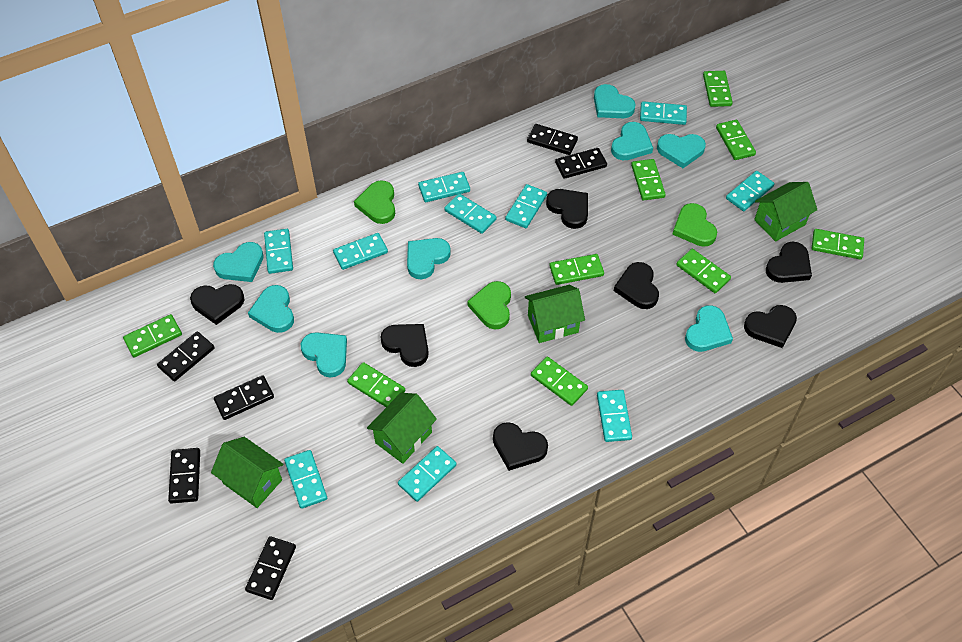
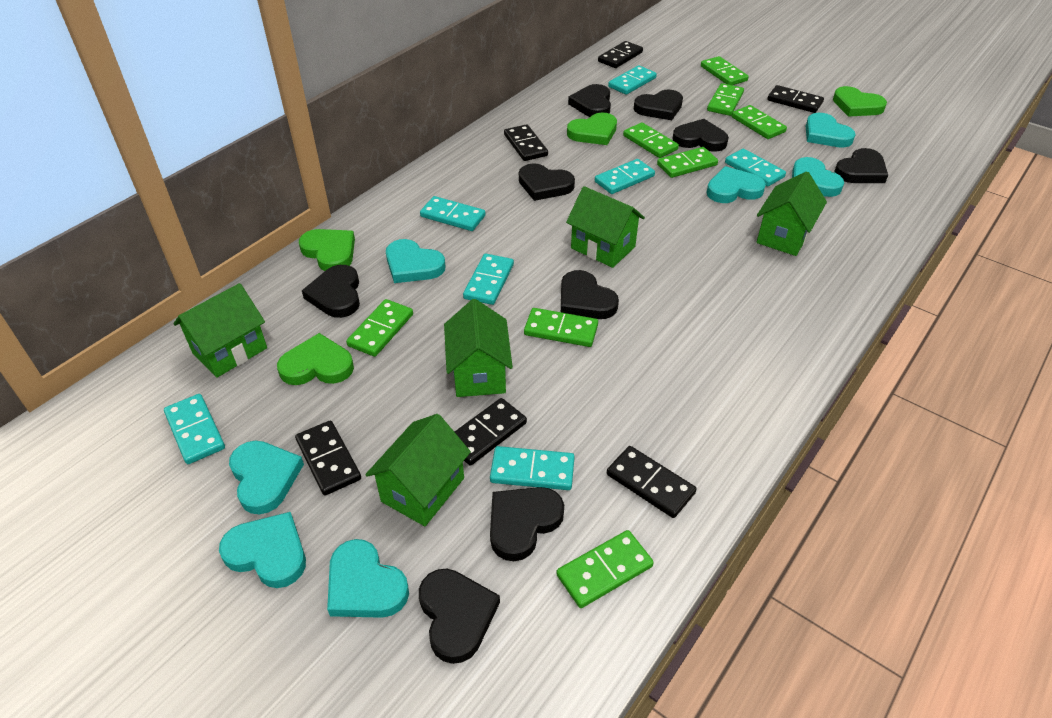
black heart: [190,284,245,325] [381,324,429,367] [493,422,548,471] [546,189,588,229] [614,262,659,309] [744,305,797,348] [766,242,812,283] = 7 -> [302,265,360,318] [419,569,500,664] [490,487,564,561] [519,163,575,201] [561,270,619,319] [568,84,611,117] [634,90,683,120] [672,119,729,151] [835,148,888,183] = 9
green domino: [123,314,182,357] [347,362,405,407] [531,357,588,406] [549,254,604,285] [631,159,666,200] [676,249,731,293] [703,71,733,107] [716,120,756,160] [812,229,864,259] = 9 -> [346,299,413,357] [524,308,598,347] [556,530,654,608] [623,123,679,158] [657,147,718,178] [701,56,749,85] [707,83,744,116] [732,105,787,139] = 8
green heart: [354,180,395,224] [467,281,511,330] [672,203,717,247] = 3 -> [277,333,354,385] [299,229,355,271] [567,112,617,145] [833,86,887,117] = 4
green house: [211,437,283,508] [367,393,437,464] [525,285,585,343] [754,182,817,242] = 4 -> [173,283,267,378] [365,414,471,526] [444,299,513,397] [566,186,645,268] [757,171,827,256] = 5
turquoise domino: [264,229,293,274] [284,450,327,509] [333,233,388,270] [398,446,457,502] [418,172,470,202] [444,193,497,234] [505,184,547,228] [597,390,632,442] [640,101,687,125] [726,171,774,211] = 10 -> [164,394,225,464] [420,196,486,231] [463,254,514,305] [490,446,575,490] [595,159,655,194] [608,65,657,95] [725,149,786,187] = 7
turquoise heart: [213,242,264,282] [248,285,294,333] [301,332,347,378] [407,238,451,280] [594,84,636,118] [611,122,653,160] [657,134,706,168] [685,305,733,352] = 8 -> [219,512,306,588] [229,441,304,514] [327,539,409,618] [386,239,445,283] [706,166,766,203] [792,157,844,197] [806,113,856,148] = 7

